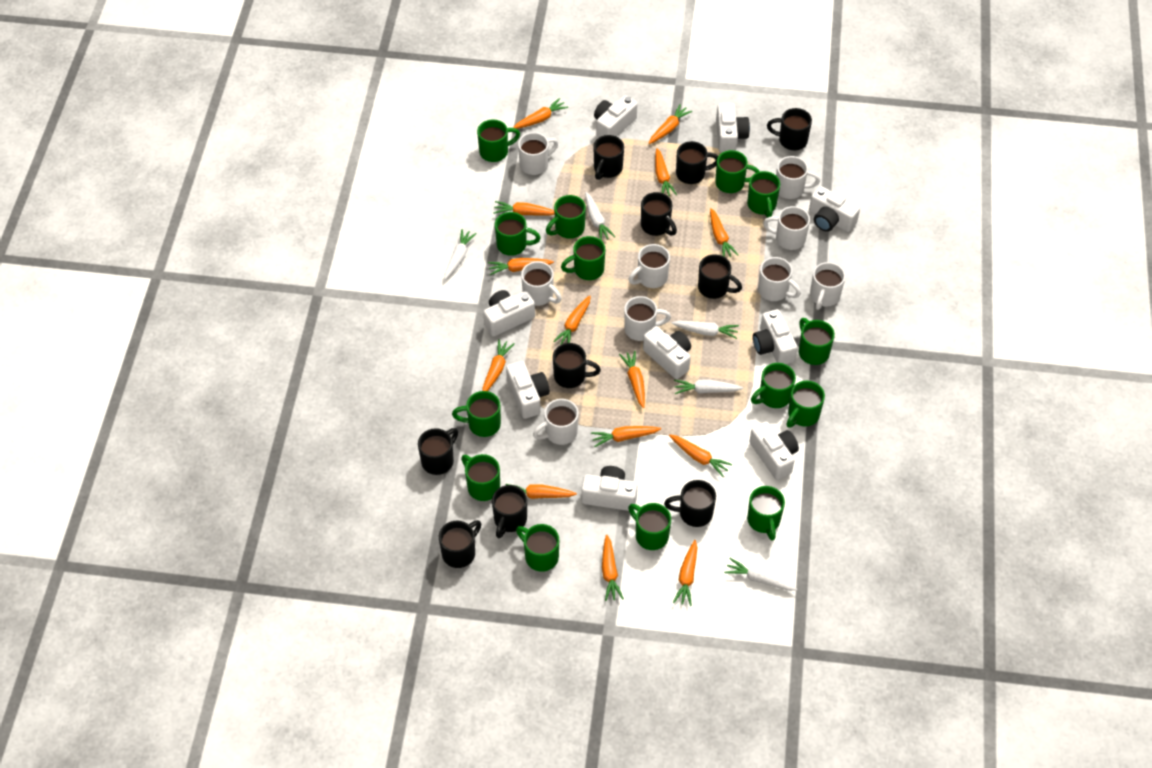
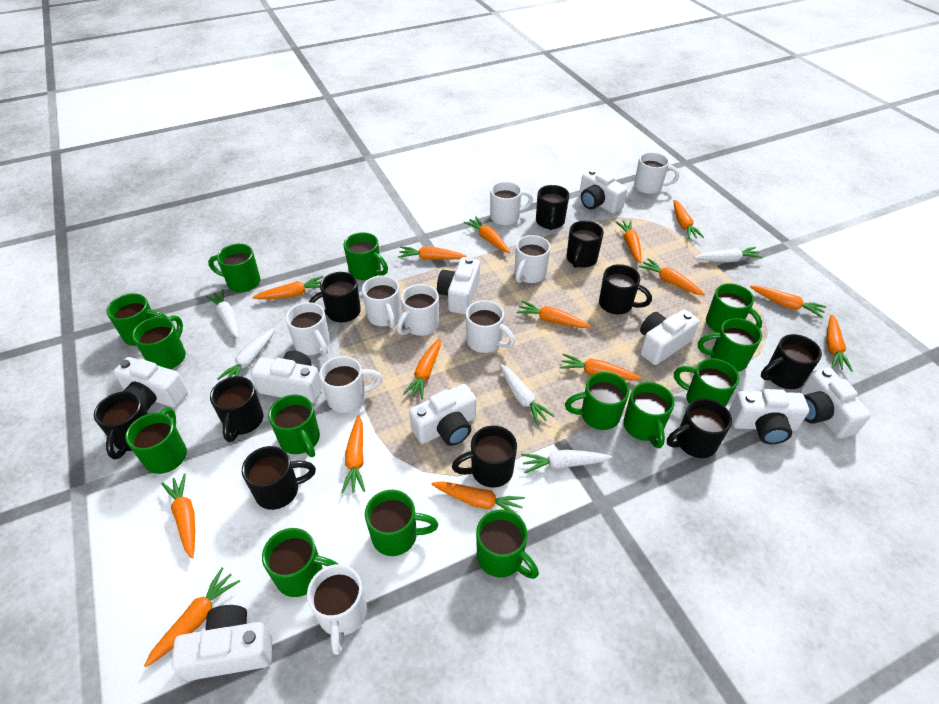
orange carrot: [482,339,514,391] [488,258,554,275] [493,201,555,216] [505,484,577,499] [513,98,568,129] [553,295,591,345] [591,426,661,447] [602,535,624,601] [619,351,645,408] [648,104,692,144] [655,148,677,196] [669,435,732,477] [673,540,697,606] [710,208,738,257] = 14 -> [144,567,240,667] [161,474,195,558] [252,276,323,299] [341,415,365,493] [398,246,467,260] [403,338,441,399] [431,481,525,517] [464,217,510,253] [516,301,591,328] [560,354,642,381] [616,220,641,263] [639,258,705,295] [674,200,704,239] [750,286,826,318] [827,314,853,372] = 15

